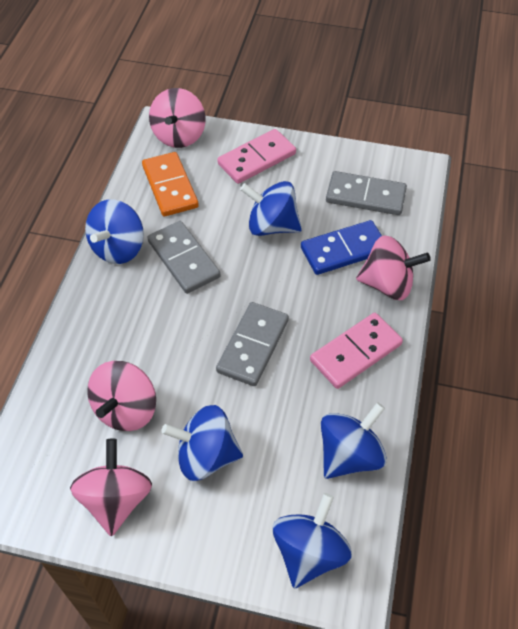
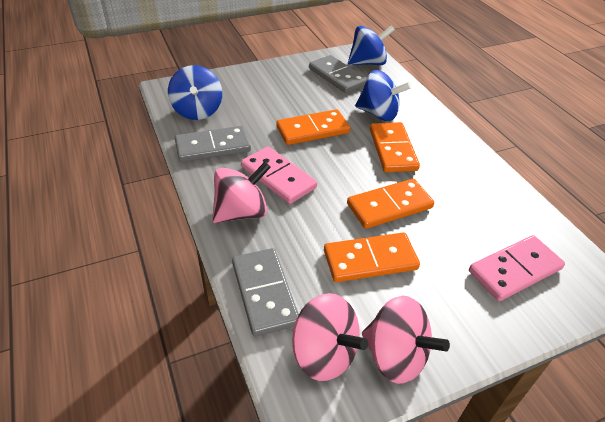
blue domino: [301,220,382,275] = 1 -> none = 0
blue spinning top: [85,199,144,264] [161,405,243,481] [240,181,302,236] [272,493,352,588] [321,402,387,479] = 5 -> [168,65,222,120] [348,25,395,65] [355,70,412,121] = 3
orange domino: [142,152,199,217] = 1 -> [276,109,350,145] [324,232,420,282] [347,179,434,229] [370,122,420,172] = 4
pink spinning top: [70,438,152,536] [87,361,156,431] [149,88,206,148] [356,235,431,300] = 4 -> [212,162,271,223] [292,293,368,381] [362,296,450,384] = 3

